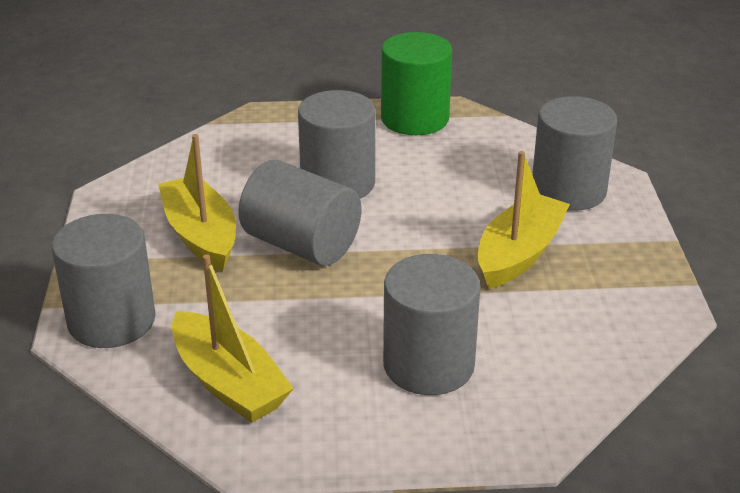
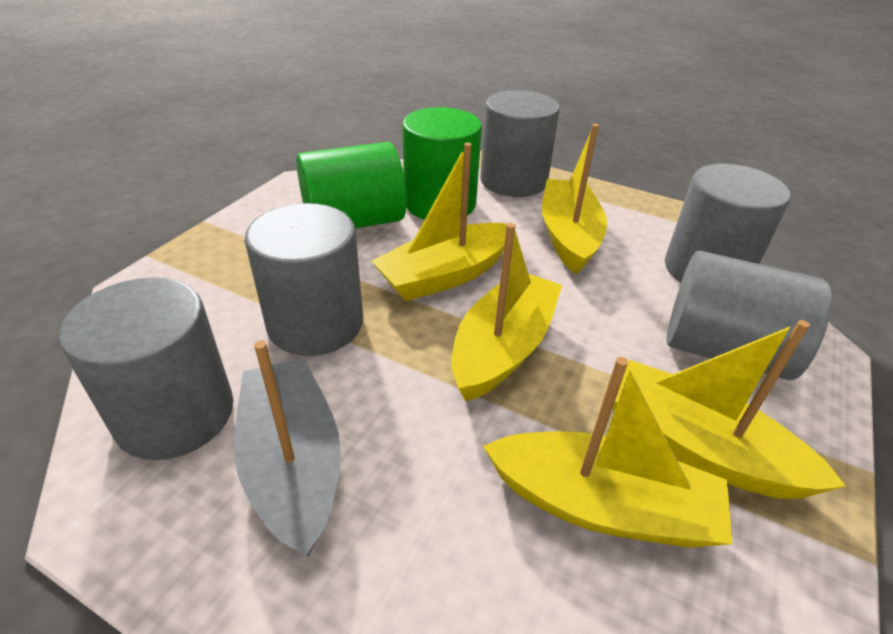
green cylinder: [381,32,452,135] = 1 -> [296,142,407,229] [402,107,482,219] = 2
grey boat: none = 0 -> [234,340,341,556] = 1
yellow boat: [158,134,236,271] [172,254,294,423] [478,151,570,289] = 3 -> [371,142,516,301] [452,223,562,401] [483,357,732,548] [542,124,607,275] [613,320,846,499] = 5

